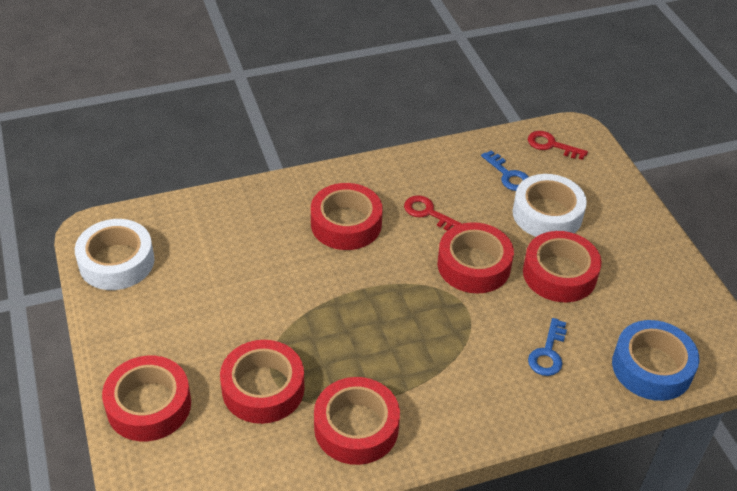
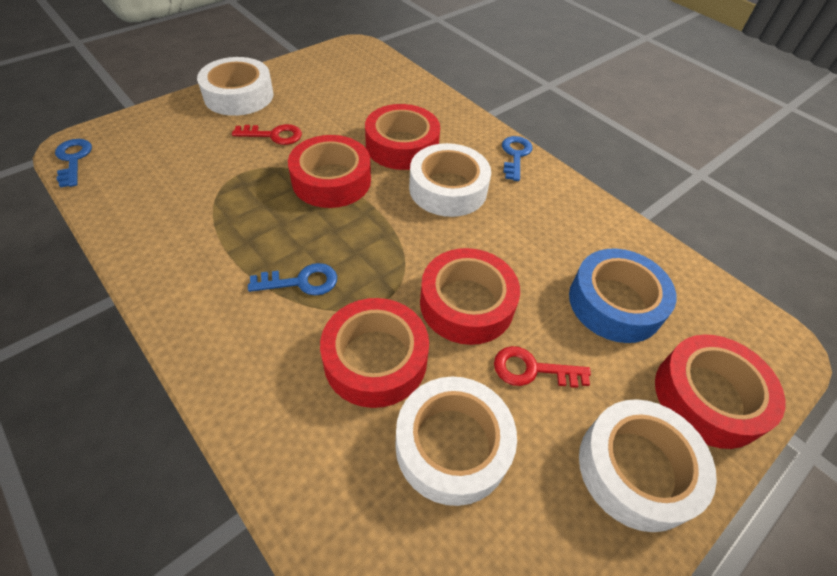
blue key: [481,150,528,191] [528,318,567,376] = 2 -> [55,139,92,188] [248,263,337,296] [502,136,532,181] = 3
red tape: [102,356,191,441] [220,340,305,424] [311,183,383,250] [314,377,400,465] [438,222,514,293] [523,231,602,302] = 6 -> [288,135,371,208] [320,298,429,408] [365,104,440,170] [420,248,520,345] [655,334,785,449] = 5
white tape: [75,219,154,290] [512,174,587,237] = 2 -> [197,57,274,116] [395,376,517,506] [409,143,491,217] [579,399,717,532] = 4

